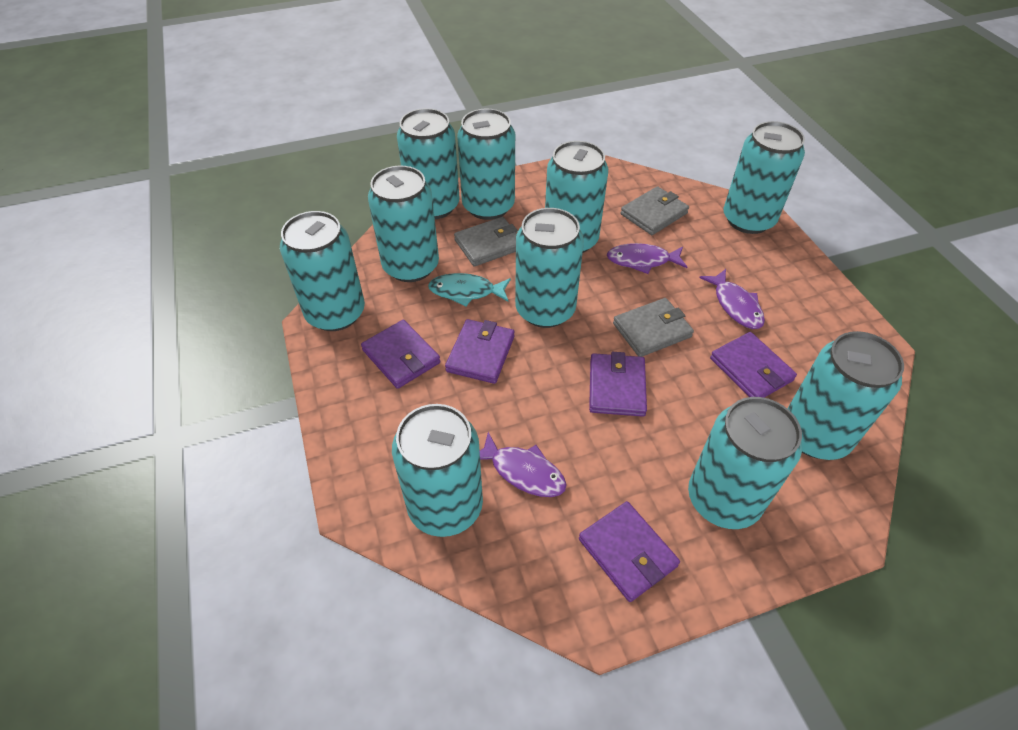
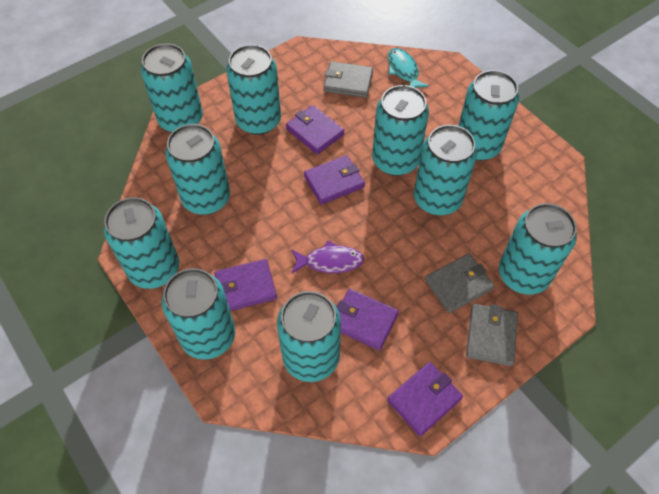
purple fish: [480,432,567,497] [607,243,687,274] [699,269,765,329] = 3 -> [292,241,364,273] = 1

